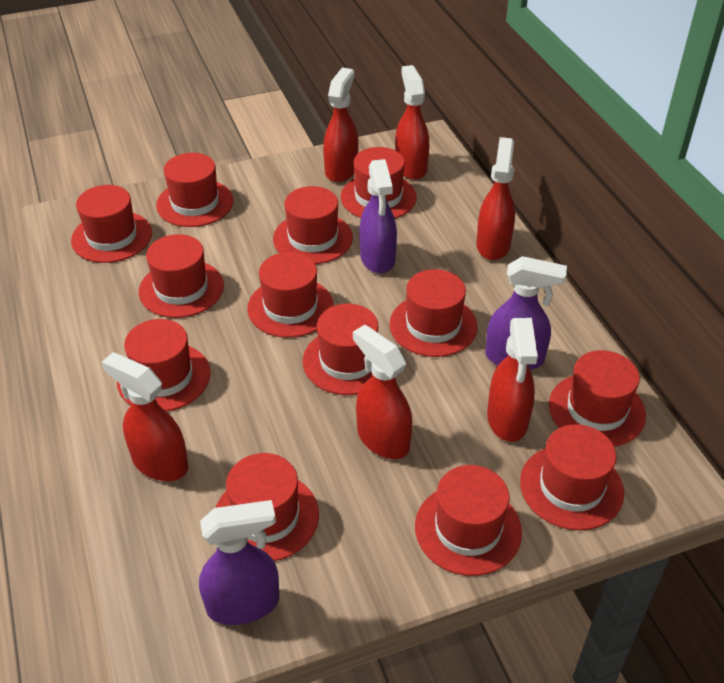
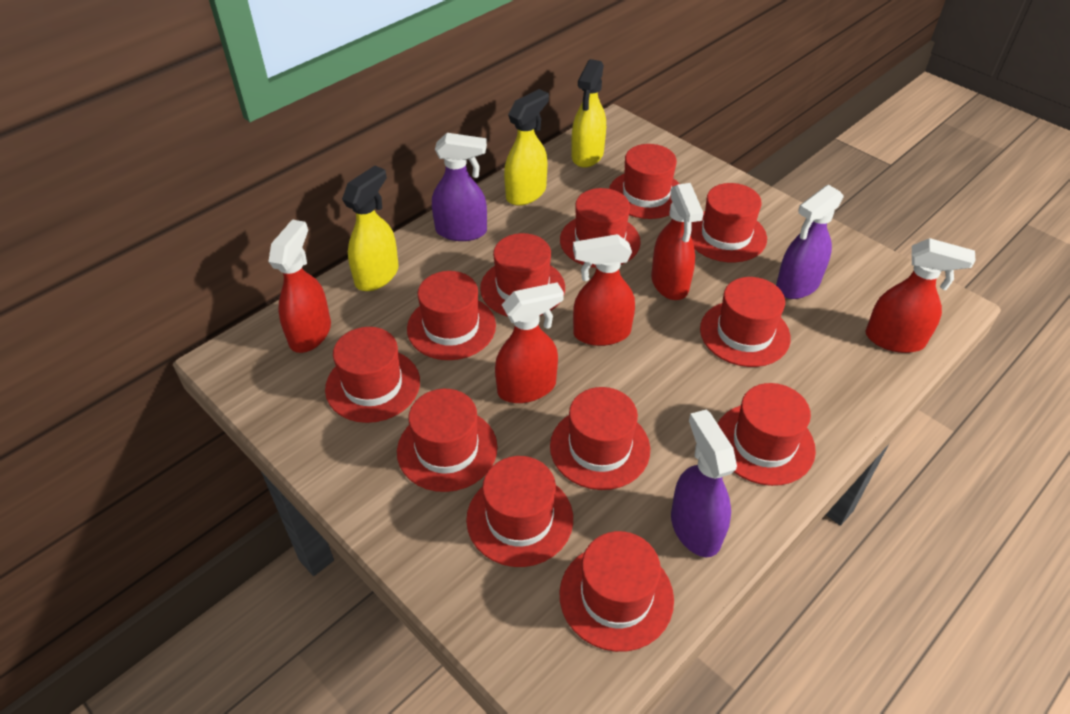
red hat: [71,185,152,263] [117,319,210,412] [139,234,224,318] [156,153,233,227] [216,453,319,561] [247,252,334,338] [273,186,353,264] [303,304,378,395] [341,147,417,218] [389,269,478,357] [415,465,522,576] [520,424,624,530] [549,350,646,447] = 13 -> [325,327,420,423] [397,389,498,492] [407,271,496,360] [466,456,573,567] [480,233,565,317] [550,387,650,490] [559,531,674,652] [560,188,641,268] [609,144,680,219] [691,183,767,262] [700,277,791,367] [718,383,816,486] = 12
red spray bottle: [101,352,188,481] [323,67,358,182] [353,325,412,459] [395,65,429,180] [476,137,515,260] [487,318,538,442] = 6 -> [268,219,331,353] [495,282,564,403] [573,234,635,346] [651,183,704,300] [865,238,976,353] = 5
yellow spray bottle: none = 0 -> [342,166,399,291] [504,89,549,206] [571,59,606,168] = 3

